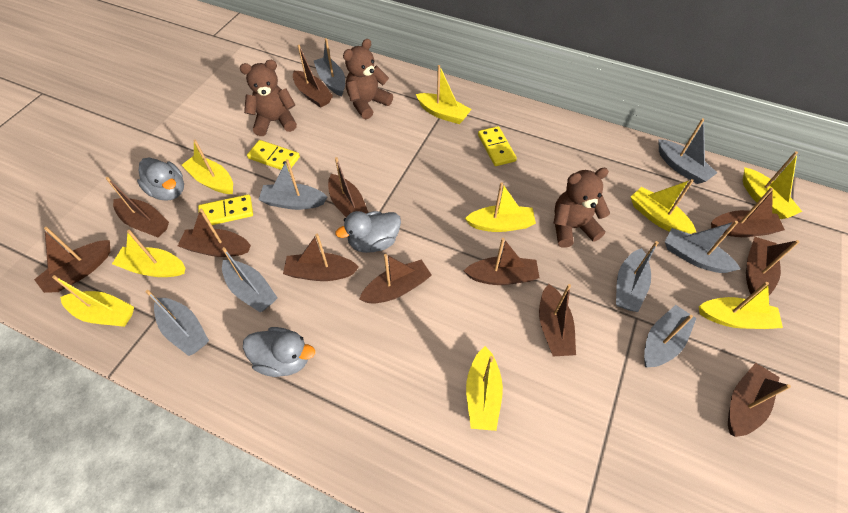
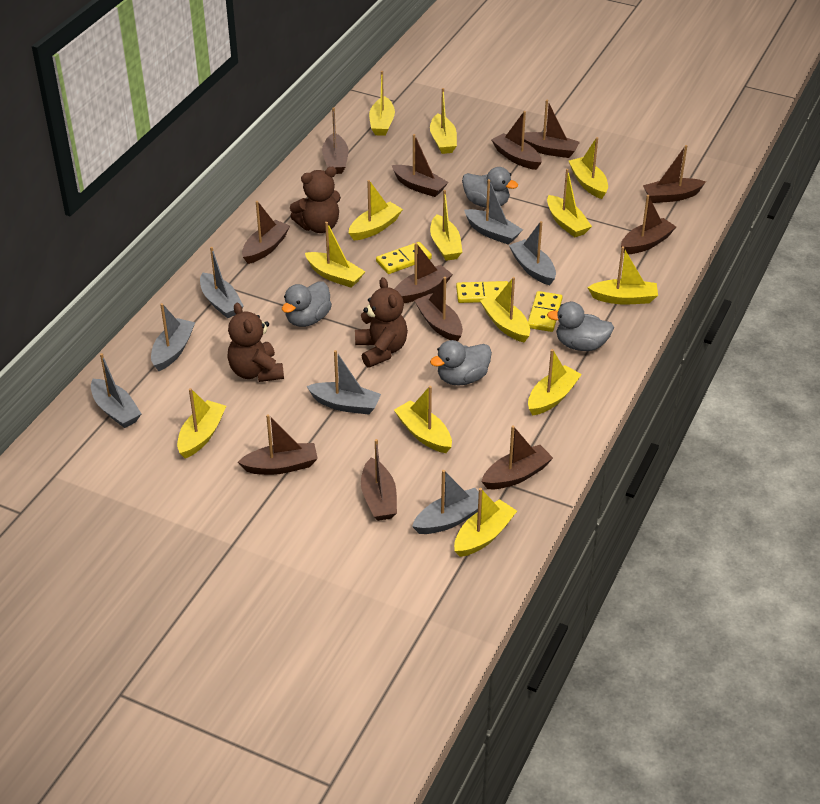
grey boat: [146,290,209,356] [222,247,277,312] [258,159,327,210] [314,38,345,97] [616,241,659,312] [644,305,696,367] [658,118,717,184] [665,221,741,273] = 8 -> [91,353,141,428] [151,303,195,371] [200,247,244,318] [306,350,381,415] [412,470,479,534] [464,179,523,245] [509,221,556,285] = 7
grey duck: [137,158,184,201] [243,327,315,377] [335,211,401,253] = 3 -> [282,282,332,327] [430,340,492,385] [462,167,518,208] [547,302,614,351] = 4
yellow boat: [52,275,134,327] [112,230,185,277] [182,140,233,194] [416,65,472,124] [465,182,536,232] [466,346,503,431] [631,179,696,234] [699,282,783,329] [743,151,803,219] = 9 -> [177,388,226,458] [305,222,365,288] [349,180,403,240] [369,71,395,136] [394,386,452,453] [430,88,457,154] [430,190,462,261] [454,488,517,557] [480,277,530,342] [528,349,582,416] [547,169,592,237] [569,137,608,199] [587,247,658,304] = 13

